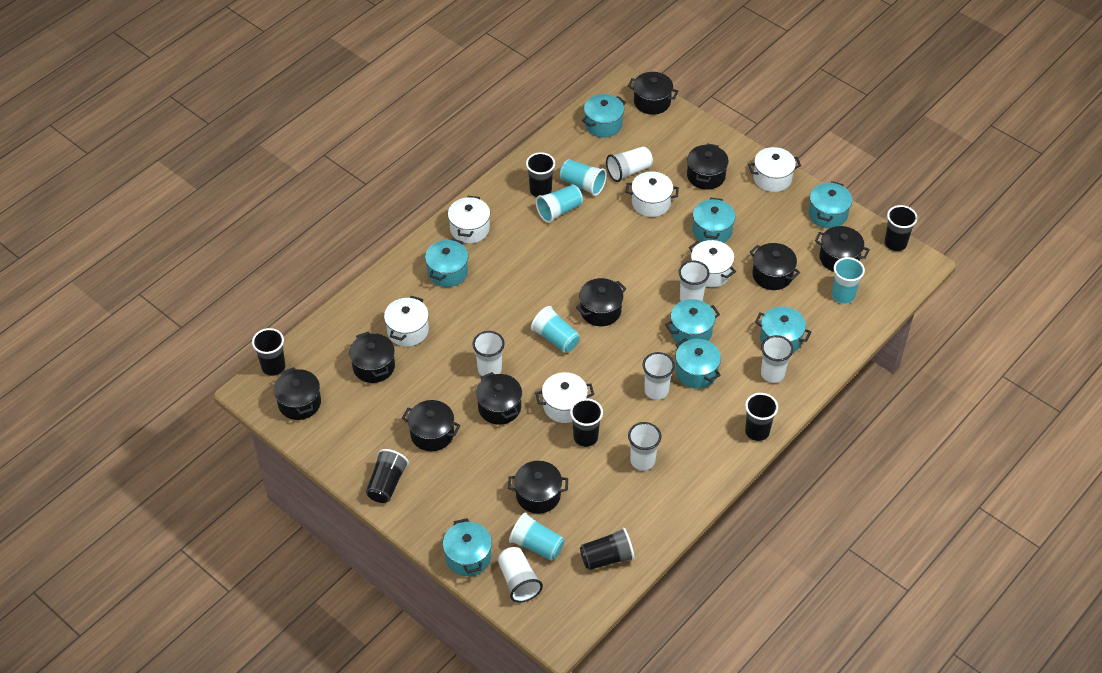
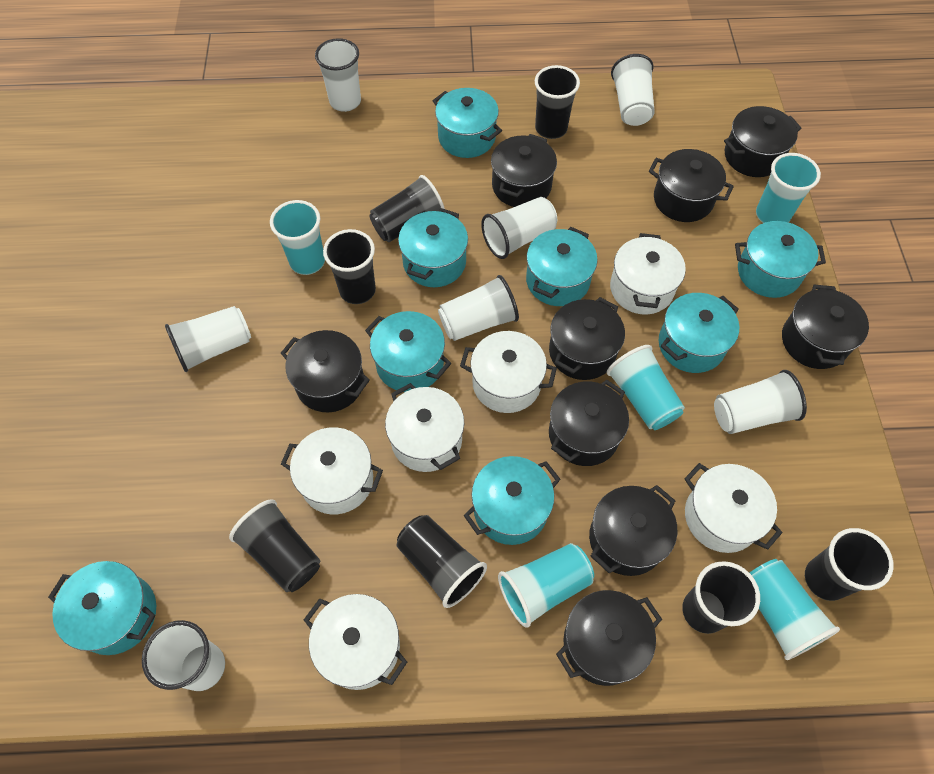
black pot: [274,367,321,420] [349,331,395,383] [402,400,461,451] [476,372,522,425] [508,461,568,514] [576,278,626,326] [628,72,678,115] [687,143,729,190] [749,243,800,290] [815,226,870,272] = 10 -> [281,330,370,412] [491,134,557,207] [549,297,625,380] [549,380,629,466] [556,590,662,686] [589,485,677,576] [649,149,734,222] [724,106,802,177] [782,285,869,369] = 9

